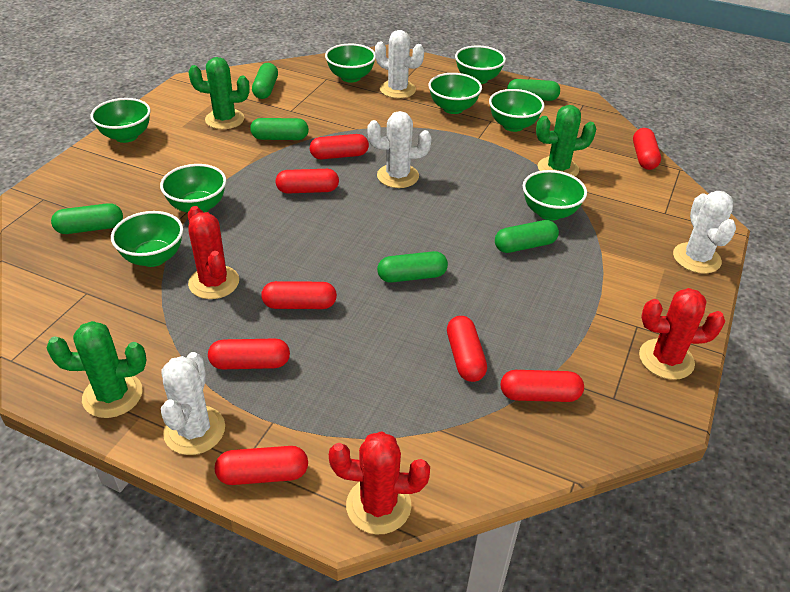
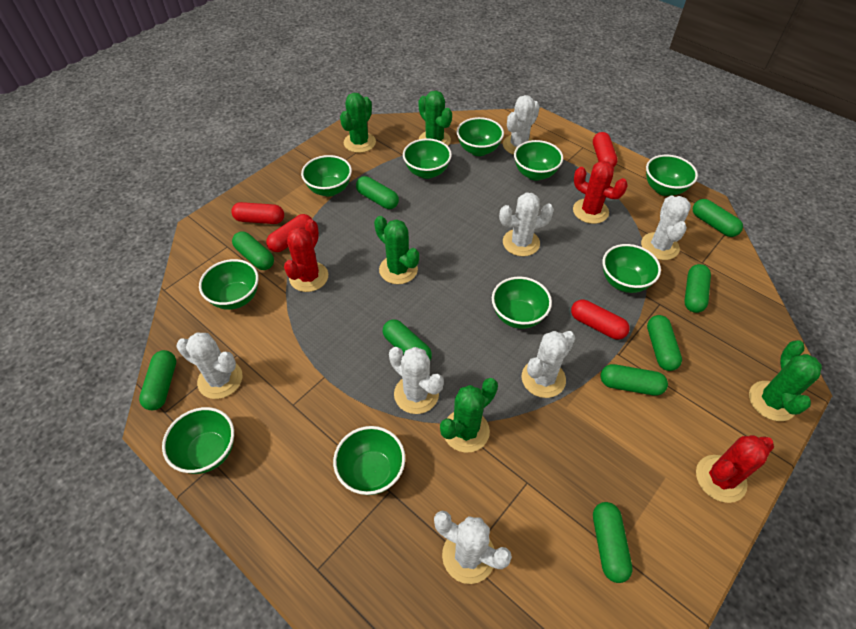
green bowl: [90,98,151,143] [111,211,183,267] [160,164,226,213] [325,44,376,83] [428,73,482,114] [455,45,506,84] [489,89,544,132] [523,170,587,221] = 8 -> [162,407,234,474] [199,259,259,310] [301,155,352,197] [333,426,405,495] [403,138,452,179] [457,117,504,156] [492,277,552,329] [514,140,563,181] [603,244,661,293] [646,155,698,196] = 10
green cactus: [46,321,146,418] [188,57,250,129] [536,105,596,177] = 3 -> [340,93,376,153] [374,216,419,284] [418,91,452,146] [440,378,498,453] [749,340,822,421] = 5
green capsule: [51,203,123,234] [250,118,309,140] [252,63,278,99] [377,251,448,283] [495,220,559,253] [507,79,560,101] = 6 -> [139,350,176,410] [232,231,274,270] [356,176,399,209] [383,319,432,360] [593,502,633,583] [600,364,668,396] [647,315,682,371] [684,264,711,313] [693,199,743,237] = 9
red capsule: [208,339,290,369] [215,446,308,485] [261,281,337,309] [276,169,339,193] [310,134,369,159] [447,316,487,382] [501,370,584,402] [633,128,661,170] = 8 -> [231,202,284,224] [266,214,312,252] [571,300,630,340] [593,132,618,167] = 4
white cactus: [161,352,225,455] [368,111,431,188] [375,30,424,98] [673,191,736,274] = 4 -> [177,332,242,399] [389,347,444,414] [434,510,512,584] [499,192,554,256] [503,95,540,155] [522,331,575,398] [641,196,691,260] = 7

